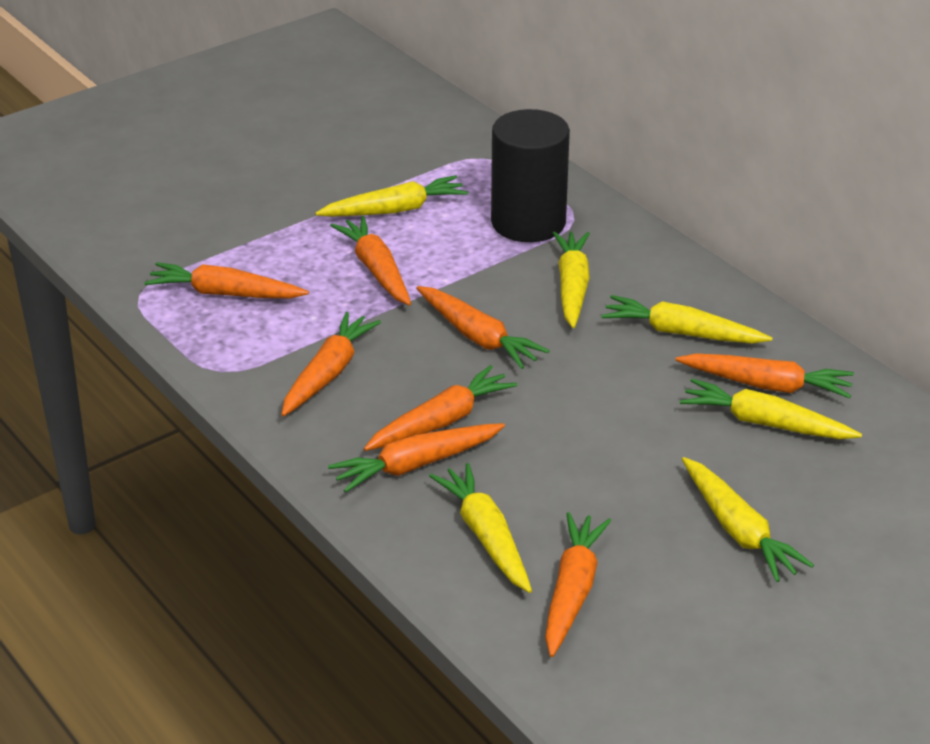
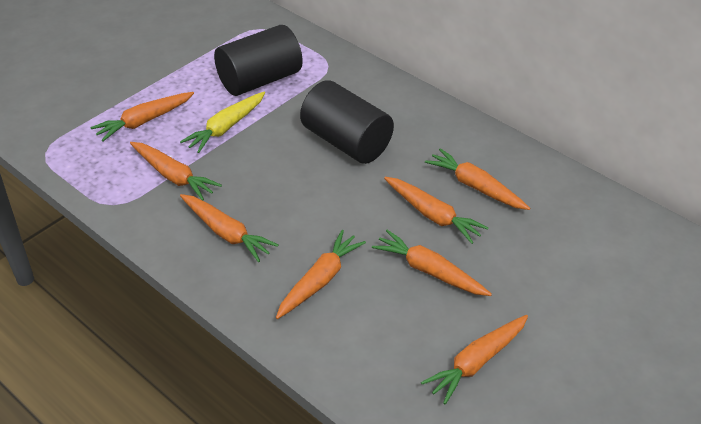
black cylinder: [491,109,570,242] = 1 -> [214,25,303,96] [300,80,394,164] = 2
yellow carrot: [315,175,468,217] [429,463,532,593] [553,231,590,328] [601,295,772,344] [680,379,862,439] [682,457,814,582] = 6 -> [180,92,265,153] = 1

